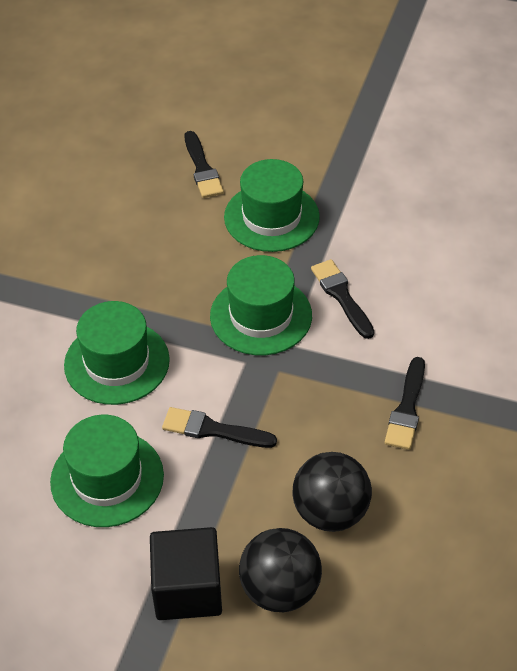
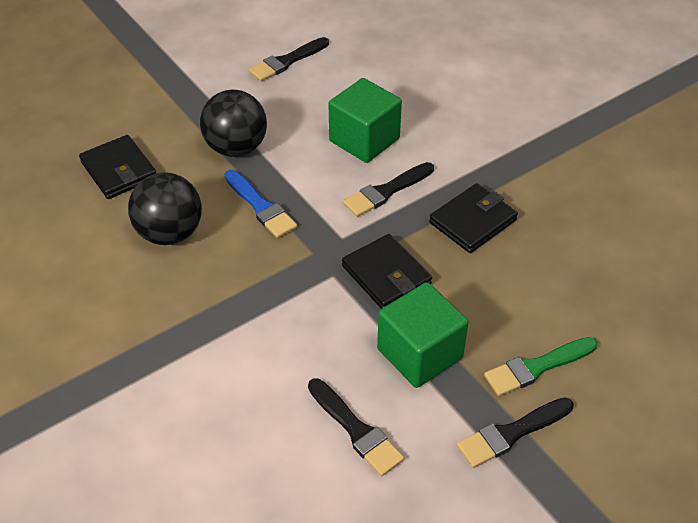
black cube: [150,527,222,620] = 1 -> none = 0
black wallet: none = 0 -> [79,135,156,199] [342,234,432,309] [429,183,518,253] = 3
blue brush: none = 0 -> [224,170,297,238] = 1
green brush: none = 0 -> [484,337,597,396] = 1
green cube: none = 0 -> [328,78,402,163] [377,282,469,388] = 2
green hat: [50,415,164,527] [64,301,170,405] [210,255,312,355] [224,159,320,252] = 4 -> none = 0

